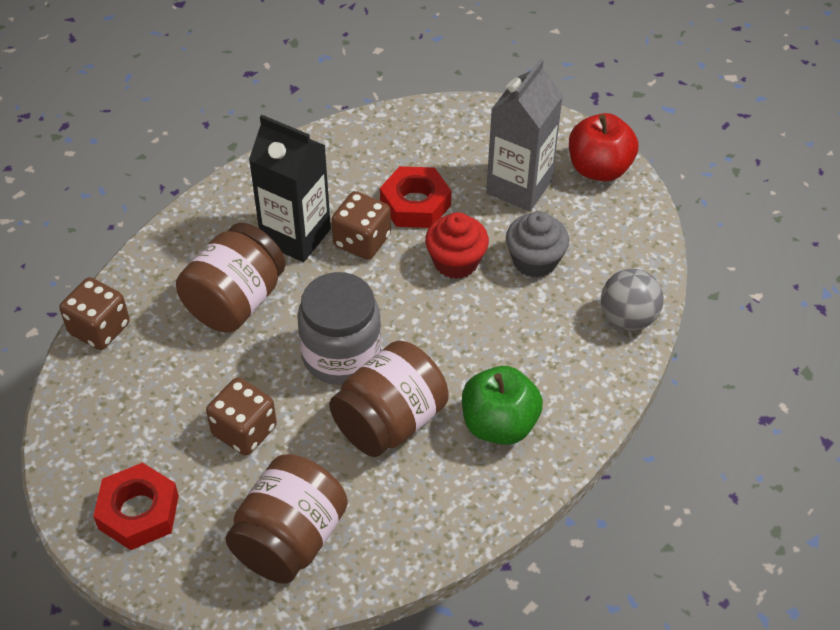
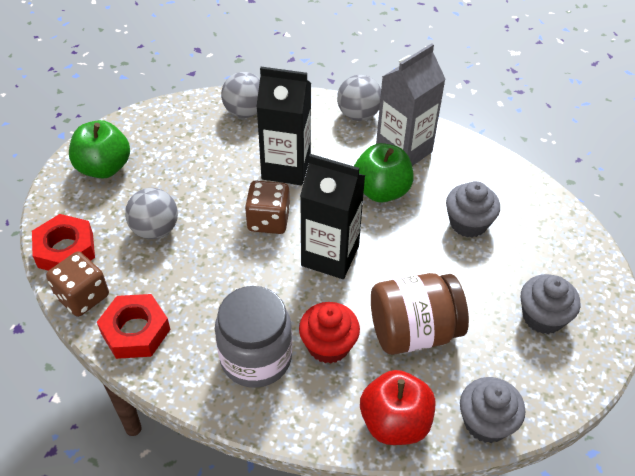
black carton: [249,115,331,262] = 1 -> [256,67,311,185] [300,154,365,279] = 2
brown dice: [59,277,130,350] [206,378,277,456] [331,191,391,260] = 3 -> [46,252,109,317] [245,181,290,234] = 2
brown jar: [176,223,286,332] [226,454,348,584] [329,340,448,457] = 3 -> [371,273,469,355] = 1
green apple: [462,366,543,445] = 1 -> [69,120,130,179] [354,143,413,203] = 2
grey ball: [601,268,664,331] = 1 -> [125,188,178,239] [221,72,260,118] [337,75,381,121] = 3
grey cupcake: [506,211,569,278] = 1 -> [446,181,500,238] [460,377,525,443] [521,274,580,334] = 3

